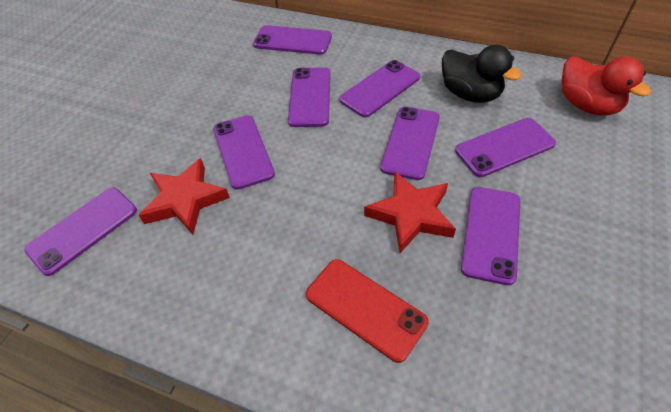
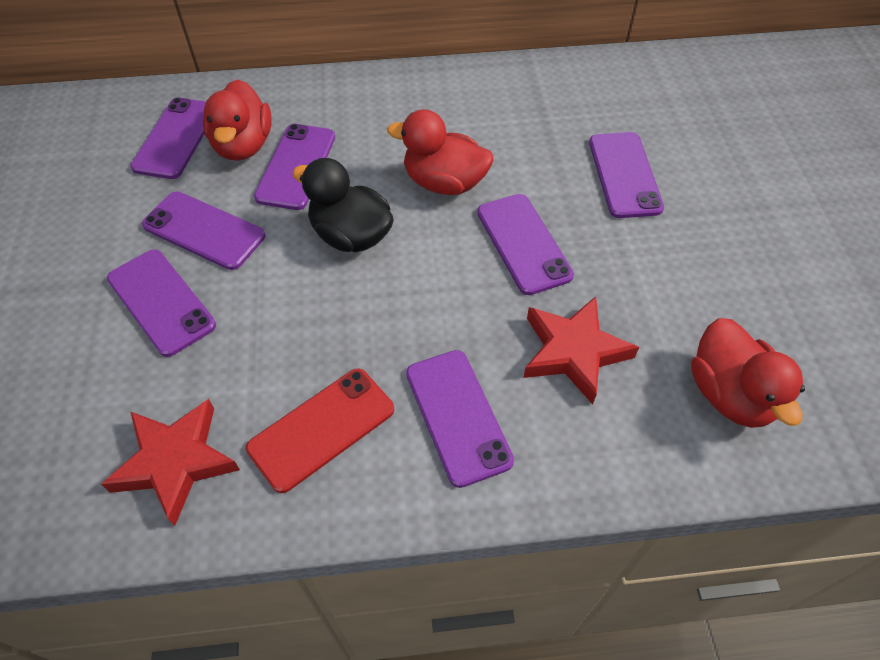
purple phone: [24,187,137,276] [213,115,275,190] [253,25,332,55] [288,67,330,127] [339,60,420,118] [380,107,440,180] [455,118,556,177] [461,187,521,285] = 8 -> [107,249,216,357] [130,97,206,179] [142,192,265,270] [254,124,335,210] [406,350,514,488] [477,194,574,295] [589,132,664,218] = 7
red duck: [562,56,651,116] = 1 -> [203,79,272,161] [387,109,494,195] [691,318,805,428] = 3

